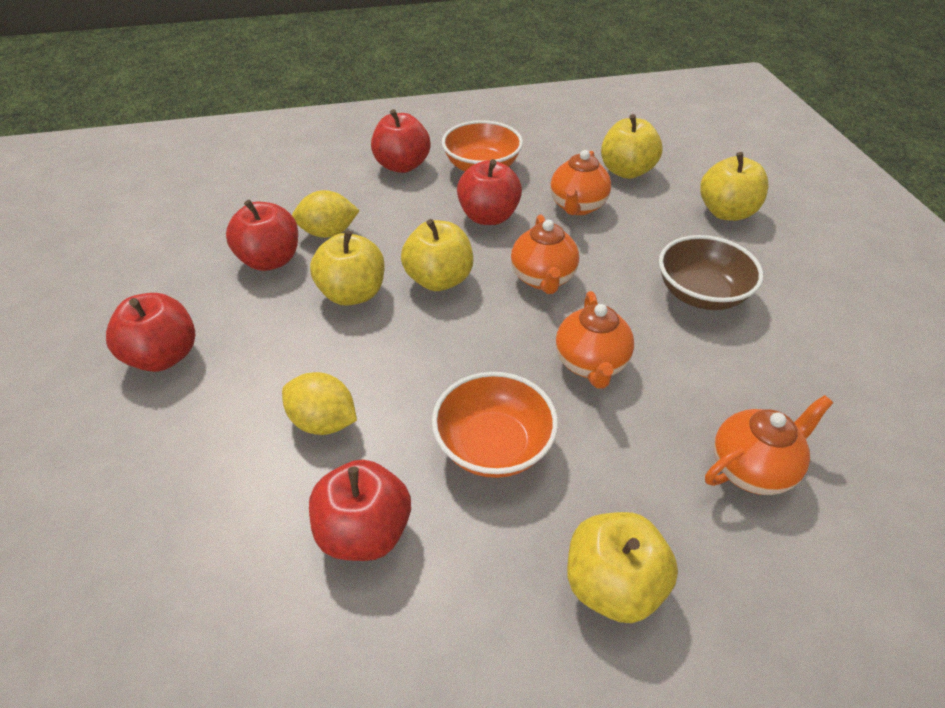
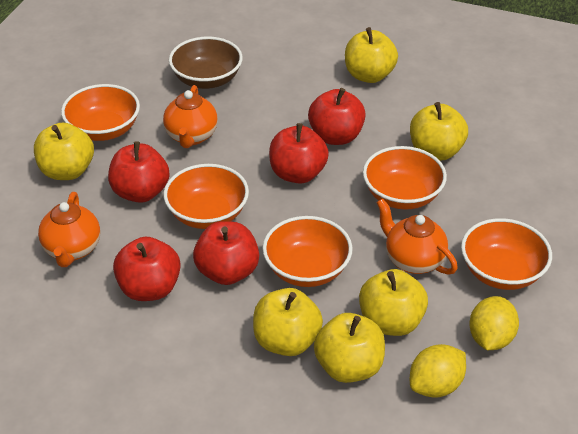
orange bowl: [432,372,558,478] [442,120,523,171] = 2 -> [61,84,140,141] [163,164,249,229] [262,216,353,287] [363,146,447,209] [461,218,552,290] = 5
orange teapot: [511,214,579,294] [550,150,611,215] [556,291,634,389] [705,395,833,495] = 4 -> [38,192,100,267] [163,85,218,148] [376,199,458,275] = 3
yellow apple: [310,230,385,306] [401,219,473,291] [567,512,678,623] [601,114,662,179] [700,152,768,221] = 5 -> [34,122,94,180] [253,288,323,356] [314,313,385,383] [345,27,398,83] [359,269,428,336] [410,102,468,161] = 6

